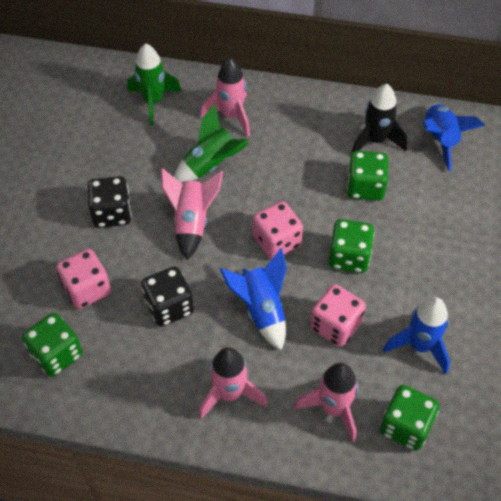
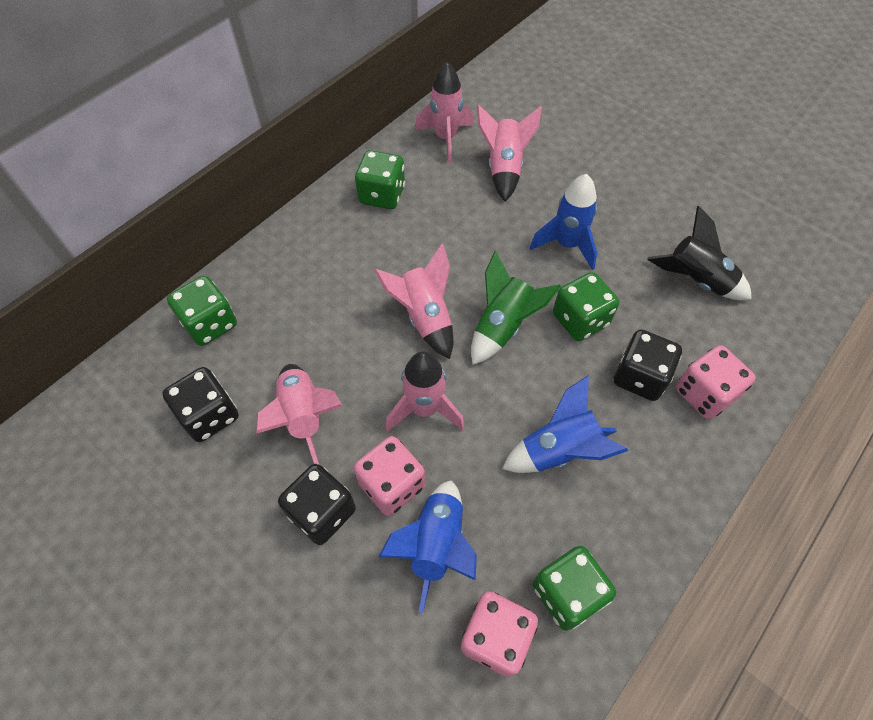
black dice: [88,176,132,228] [141,267,194,326] = 2 -> [162,367,239,442] [278,464,356,545] [614,329,682,401] = 3
green rocket: [127,43,182,125] [174,104,248,183] = 2 -> [471,251,561,365] = 1
pink rocket: [161,168,223,260] [199,347,267,419] [200,58,250,137] [294,363,358,442] = 4 -> [256,364,342,465] [374,244,453,359] [385,351,465,432] [415,62,474,163] [477,104,542,202] = 5

